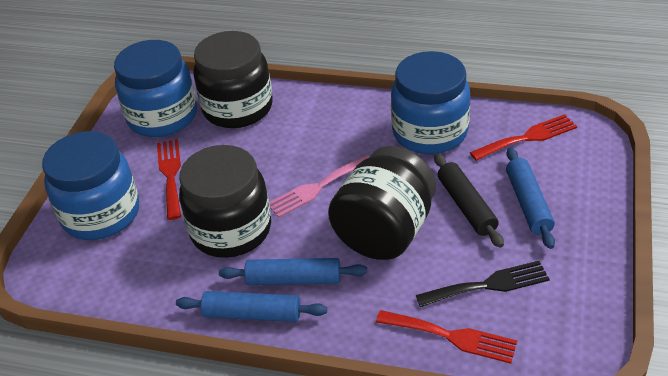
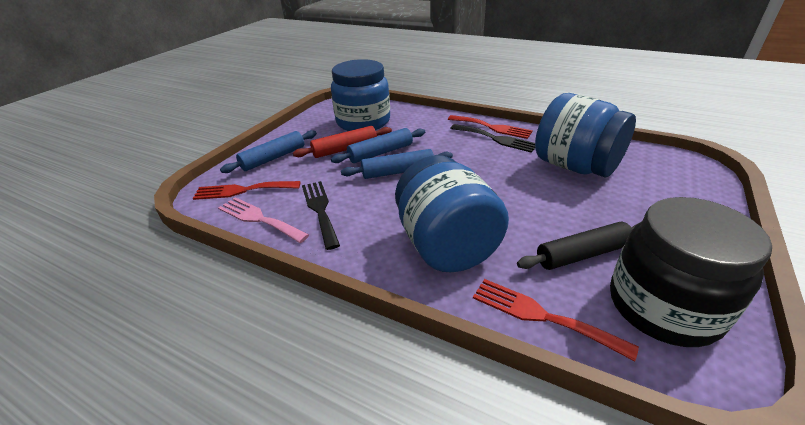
black fork: [416,261,550,307] = 1 -> [302,181,340,250] [450,124,535,153] = 2
black jar: [179,145,271,258] [193,31,272,128] [328,146,436,260] = 3 -> [610,197,772,347] = 1
red rolling pin: none = 0 -> [293,126,392,158] = 1

